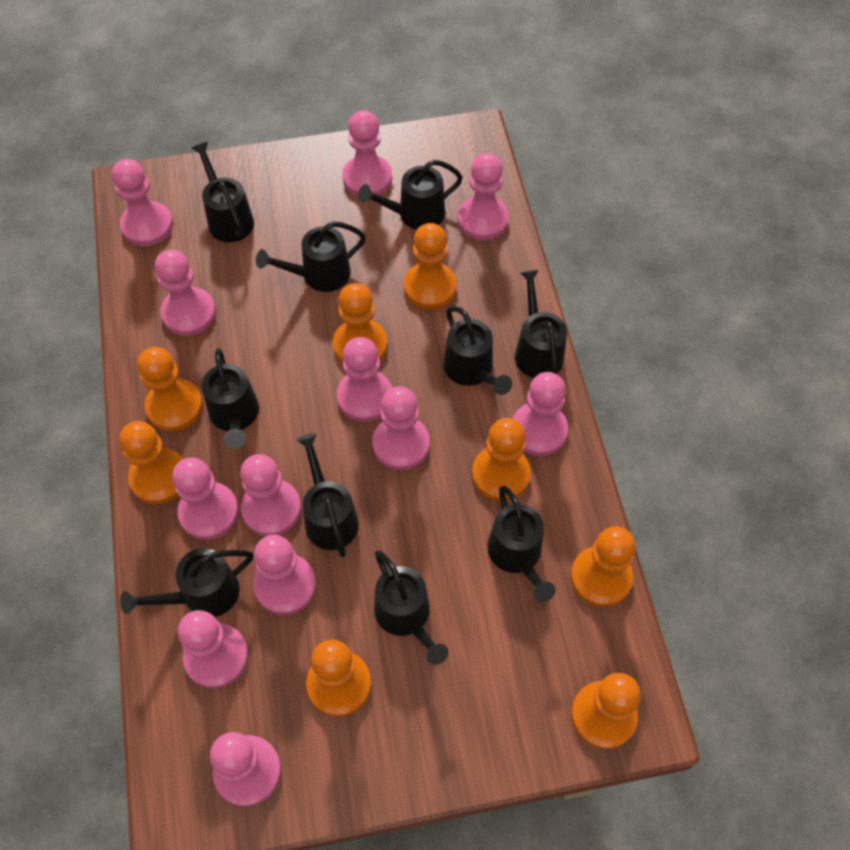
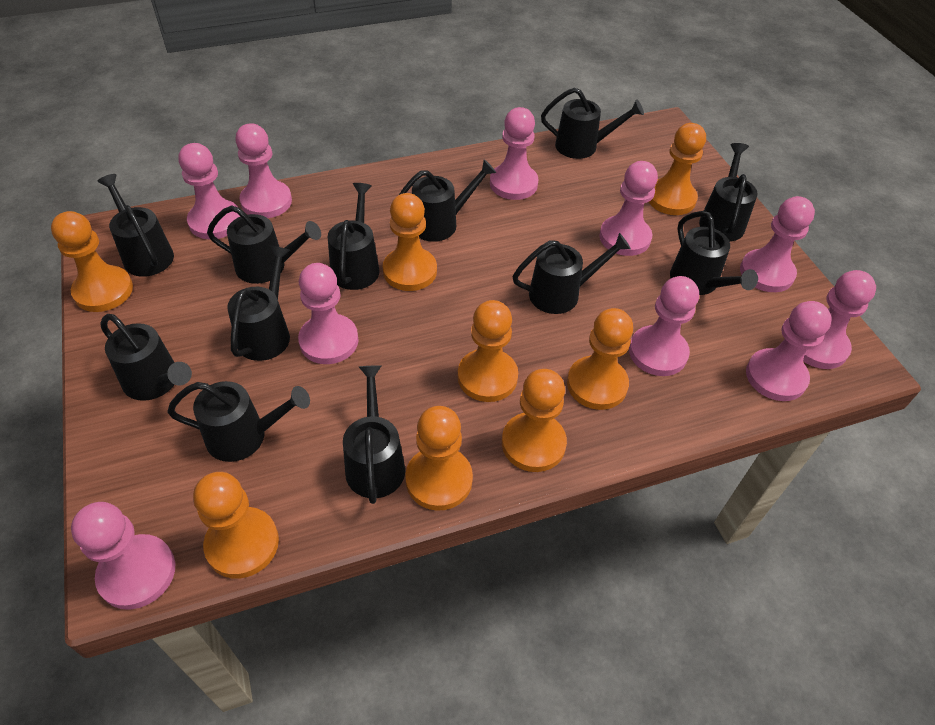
black watering can: [120,548,253,617] [192,142,254,242] [202,348,259,449] [256,222,366,292] [296,433,359,557] [358,160,463,230] [374,550,449,665] [443,306,512,395] [487,486,556,602] [515,270,567,378] = 10 -> [97,174,174,277] [100,314,192,401] [167,381,310,462] [207,206,321,284] [227,245,290,361] [328,183,380,290] [343,365,405,504] [399,159,497,242] [512,233,631,314] [541,88,644,159] [670,211,758,295] [699,143,758,242] = 12
pink pawn: [112,159,173,246] [155,250,216,336] [172,457,239,540] [178,610,248,689] [210,732,281,807] [240,454,301,536] [254,535,316,615] [337,337,392,422] [343,110,392,196] [372,386,430,470] [458,153,509,240] [512,372,568,456] = 12 -> [71,502,175,610] [179,143,241,239] [235,123,292,218] [298,263,359,364] [490,107,539,200] [599,161,658,256] [629,276,699,376] [740,196,815,292] [746,301,832,401] [803,270,876,369] = 10

